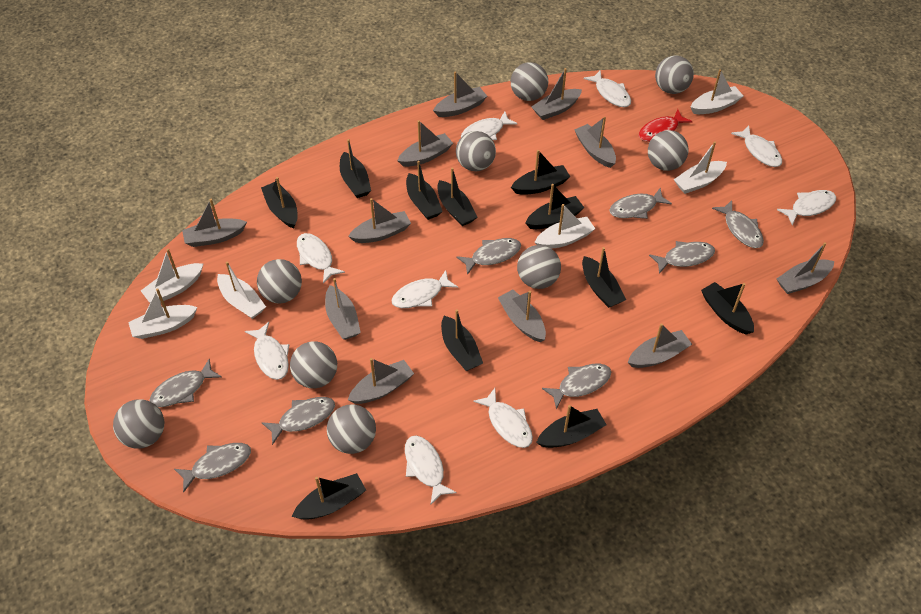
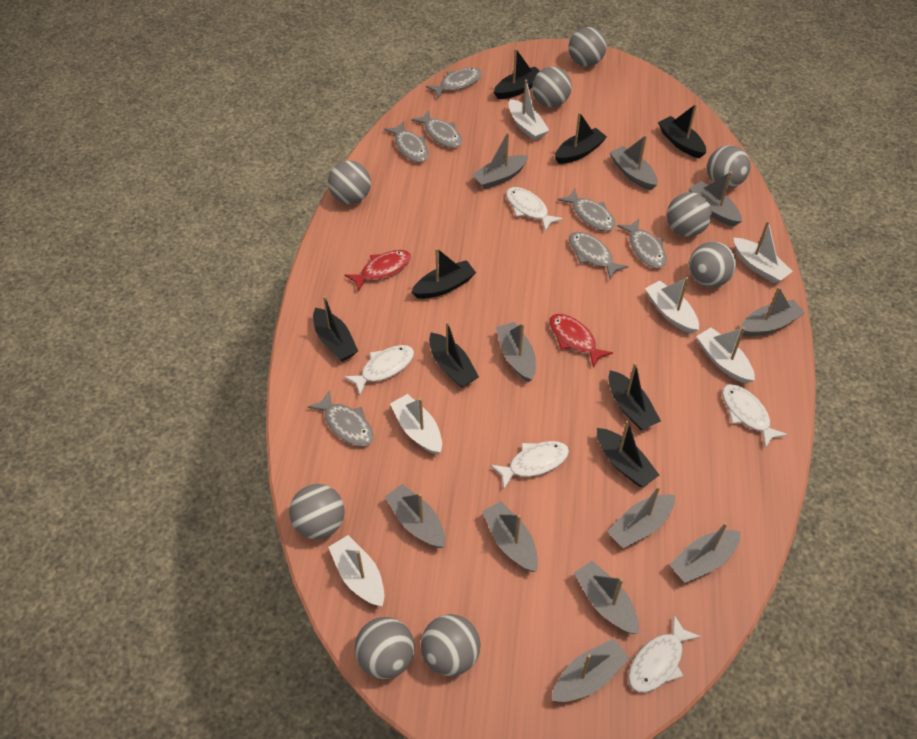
black boat: [261,177,298,228] [292,473,366,520] [340,139,371,198] [406,161,443,220] [437,167,478,226] [441,309,483,371] [511,150,570,195] [526,184,584,229] [536,405,607,448] [582,247,626,308] [701,282,754,335] = 11 -> [313,296,358,361] [411,248,476,299] [429,322,479,388] [494,48,540,99] [555,112,607,164] [597,421,659,487] [608,362,661,430] [658,104,706,158] = 8
grey fish: [149,359,222,407] [174,443,251,493] [261,397,335,445] [456,238,521,275] [542,364,611,409] [609,188,672,219] [649,241,715,274] [712,200,764,248] = 8 -> [308,390,373,446] [384,121,428,162] [411,110,462,148] [426,68,482,99] [558,189,616,231] [569,232,629,279] [617,219,666,268] = 7
red fish: [639,109,693,142] = 1 -> [345,250,411,292] [549,314,613,368] = 2
white fish: [245,322,289,380] [297,233,345,283] [391,270,458,308] [405,436,457,505] [461,111,518,140] [473,388,533,448] [584,71,631,107] [731,125,782,167] [777,190,836,225] = 9 -> [344,345,414,395] [490,441,569,489] [506,187,563,231] [628,615,701,693] [722,384,788,448] = 5

